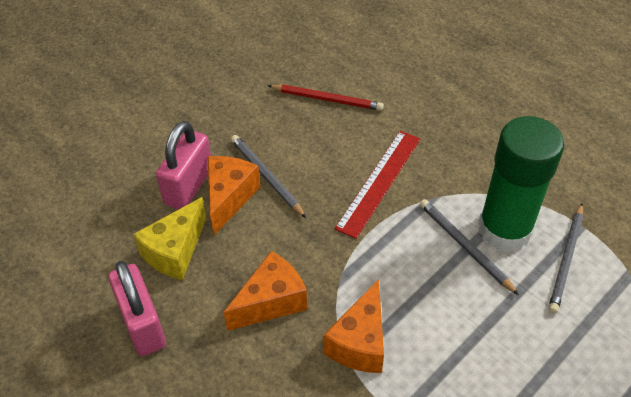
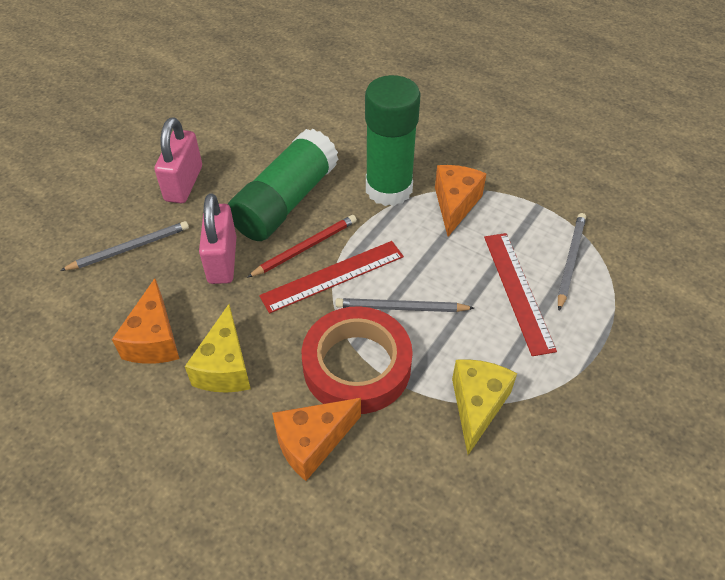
green glue stick: [478,116,564,251] = 1 -> [228,129,339,241] [365,75,420,206] = 2
red ruler: [334,131,420,239] = 1 -> [259,241,404,314] [484,233,557,356] = 2
red tape: none = 0 -> [302,306,413,414] = 1
yellow cheese: [133,197,206,280] = 1 -> [185,304,251,393] [452,359,517,455] = 2

